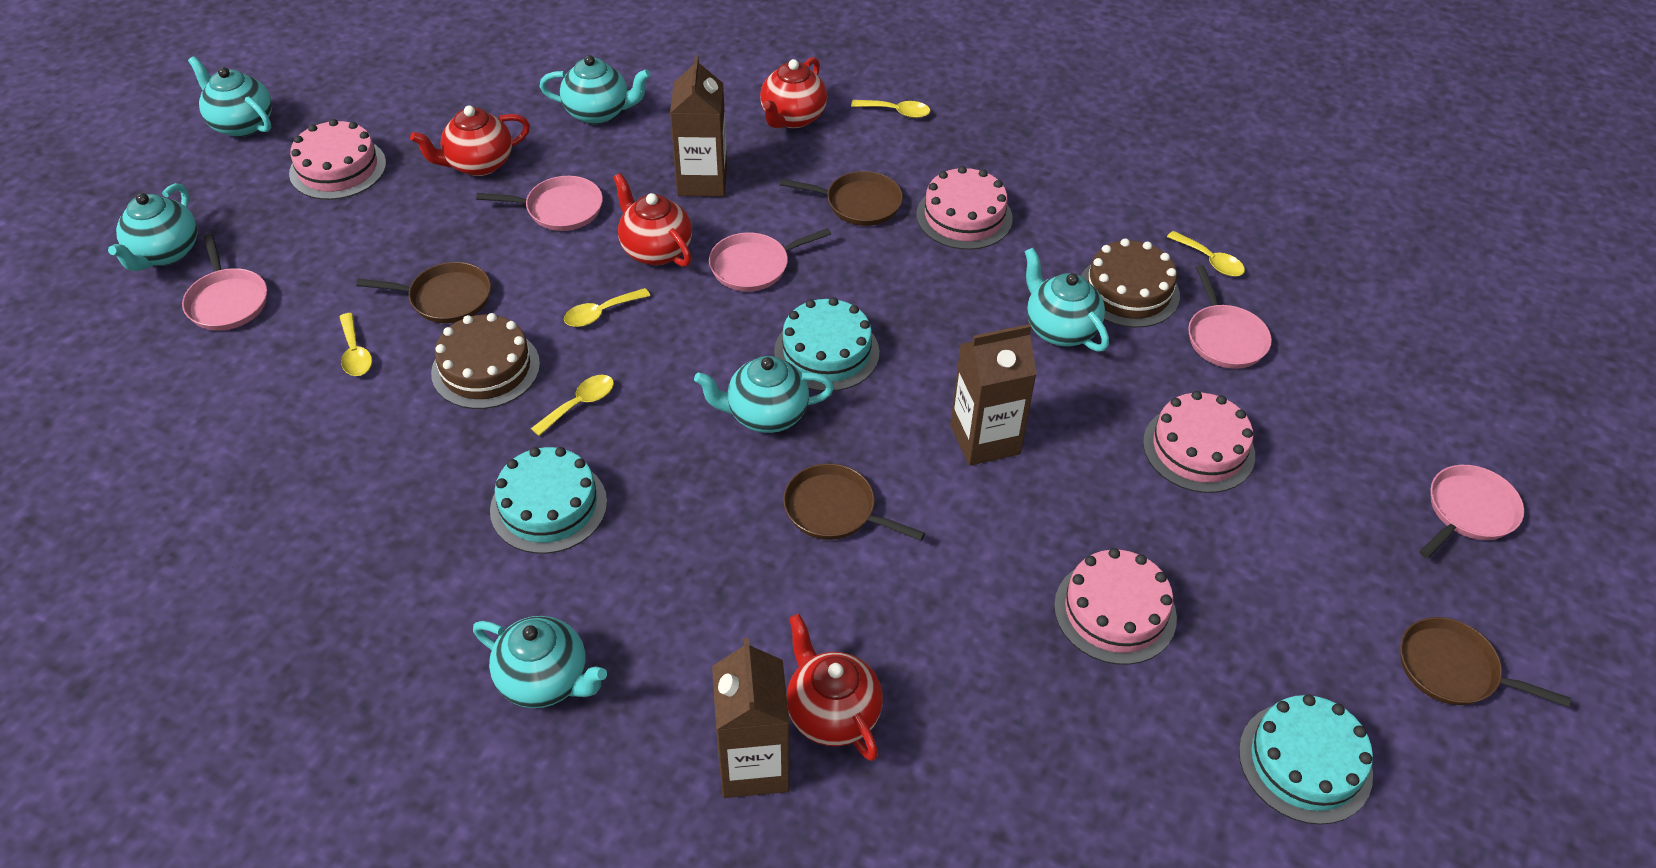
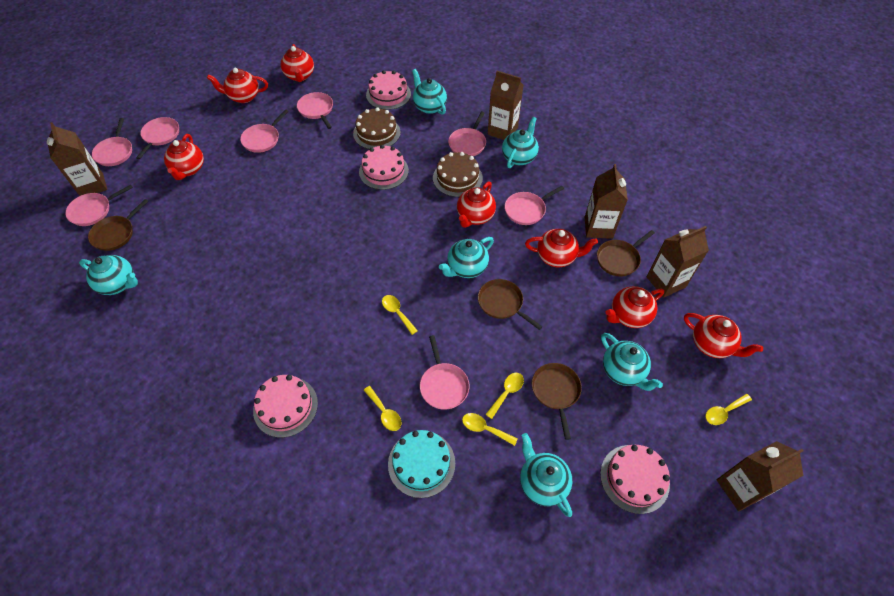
brown carton: [670,55,727,197] [712,638,790,798] [950,324,1037,466] = 3 -> [47,122,107,196] [488,71,524,140] [585,164,628,239] [647,226,709,298] [717,441,803,511] = 5
pink pan: [182,234,267,331] [476,176,603,231] [709,228,831,291] [1188,265,1272,369] [1420,465,1524,558] = 5 -> [65,185,133,226] [92,118,132,166] [136,117,179,159] [240,110,289,153] [297,92,333,129] [420,335,469,410] [448,112,486,156] [505,186,564,225] = 8
red teapot: [410,106,530,176] [613,173,692,267] [760,57,827,128] [787,614,883,761] = 4 -> [164,134,204,180] [207,68,268,103] [281,44,314,82] [457,181,496,228] [525,229,598,267] [606,286,664,328] [684,313,763,358] = 7
turquoise cake: [490,447,607,554] [774,297,879,391] [1239,694,1373,825] = 3 -> [388,430,455,498] = 1

